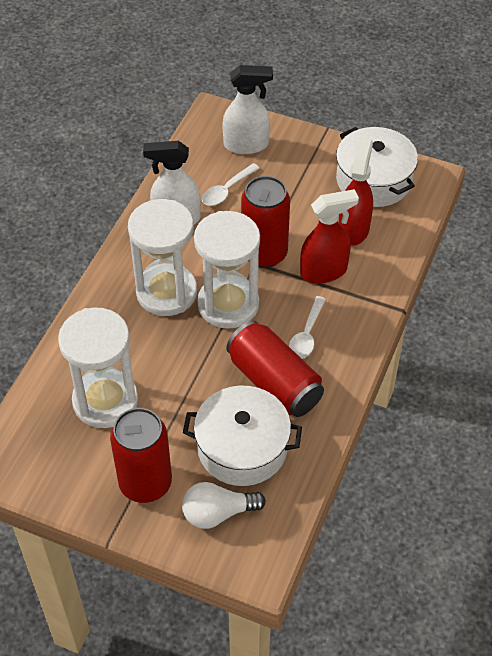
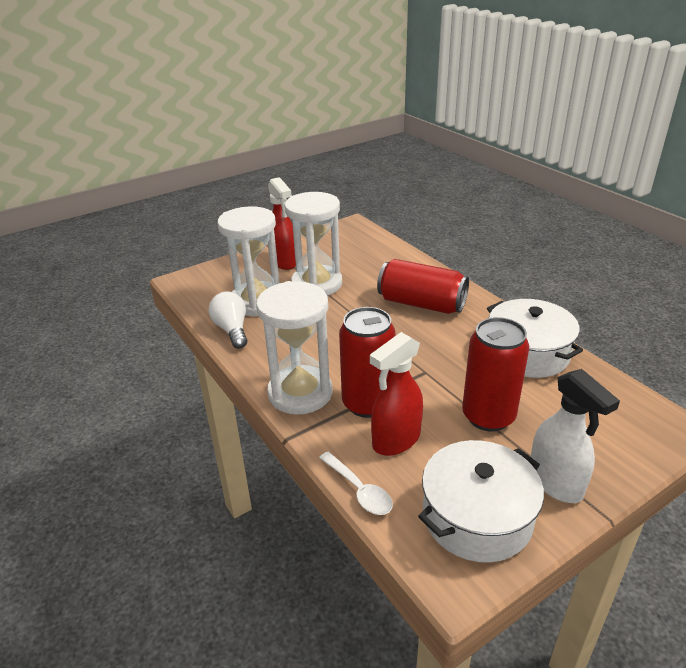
white spoon: [202,163,260,206] [289,296,326,359] = 2 -> [319,452,393,515] = 1
white spray bottle: [143,141,201,224] [222,65,273,154] = 2 -> [531,369,620,503] = 1

